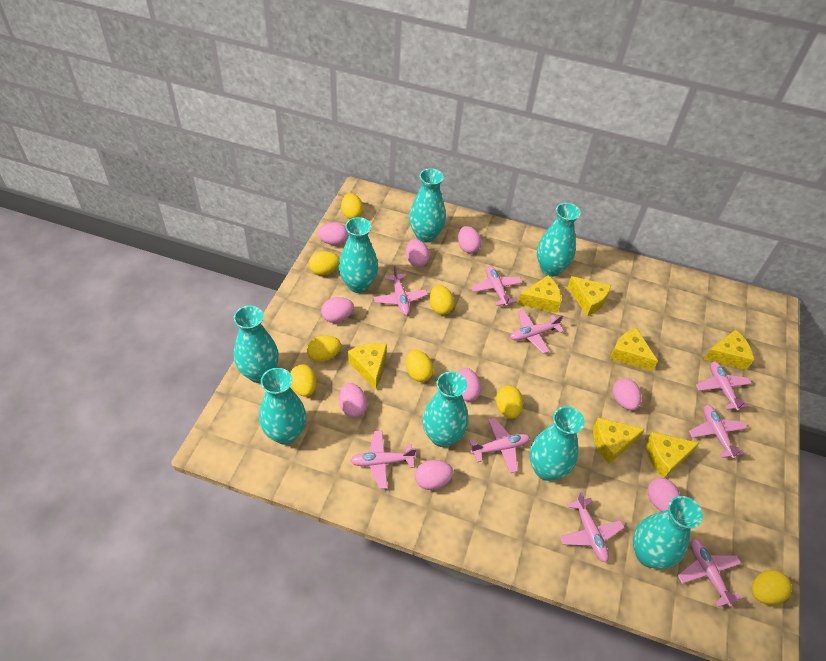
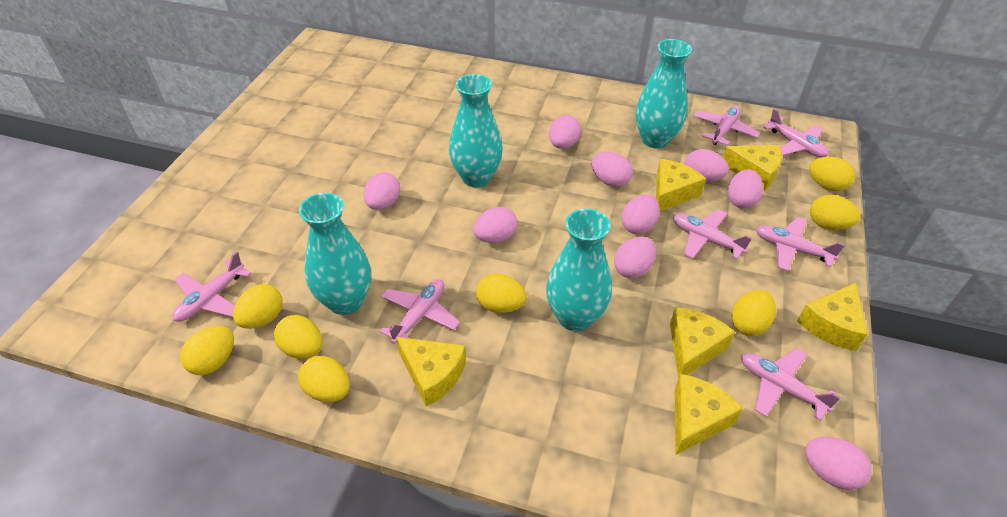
pink plane: [350,431,416,489] [374,266,428,315] [469,417,530,473] [471,266,523,307] [510,310,564,354] [559,492,624,563] [677,538,742,607] [689,405,747,459] [696,361,752,411] = 9 -> [172,252,252,322] [380,279,460,344] [673,209,752,259] [693,105,760,145] [741,348,841,421] [756,217,845,271] [763,109,828,157] = 7
turquoise vase: [234,306,279,383] [259,368,306,445] [339,217,378,293] [409,168,446,243] [422,371,468,447] [529,406,585,481] [537,203,581,277] [633,496,703,569] = 8 -> [299,193,371,315] [449,74,503,187] [546,209,612,331] [636,39,692,149] = 4
yellow cheese: [348,343,387,390] [518,275,561,313] [568,276,611,316] [593,418,645,464] [610,328,658,371] [646,432,699,478] [703,330,754,370] = 7 -> [396,337,466,407] [656,159,706,211] [670,307,735,379] [675,374,743,455] [723,145,782,191] [797,283,867,351] = 6

